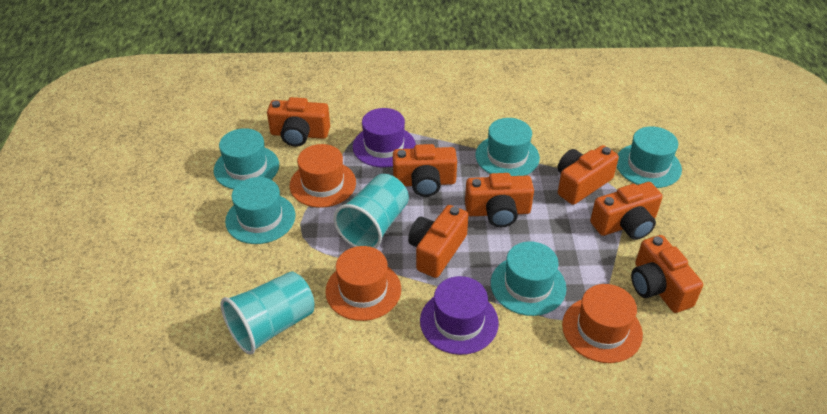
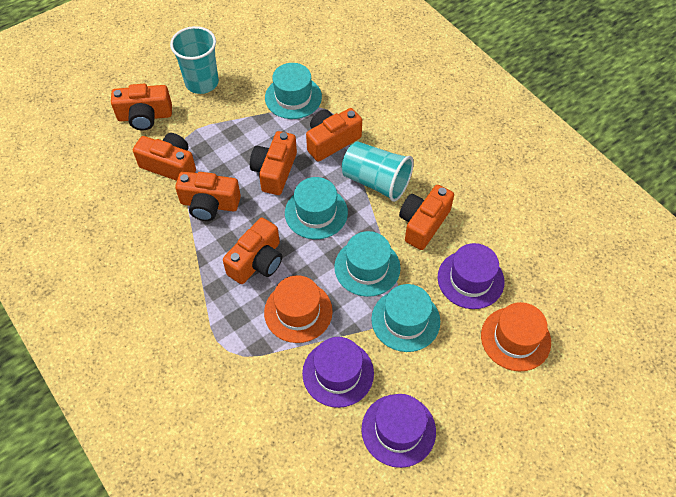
orange hat: [290,144,356,208] [325,246,401,321] [562,284,643,363] = 3 -> [264,275,333,343] [481,302,551,371] = 2
purple hat: [353,108,416,167] [420,276,499,355] = 2 -> [302,337,374,408] [361,394,436,468] [438,243,504,309] = 3
turquoise hat: [214,128,279,189] [225,177,295,244] [475,118,540,176] [491,241,566,316] [617,126,682,188] = 5 -> [265,63,322,119] [285,177,348,239] [334,231,400,297] [371,284,440,352] = 4

